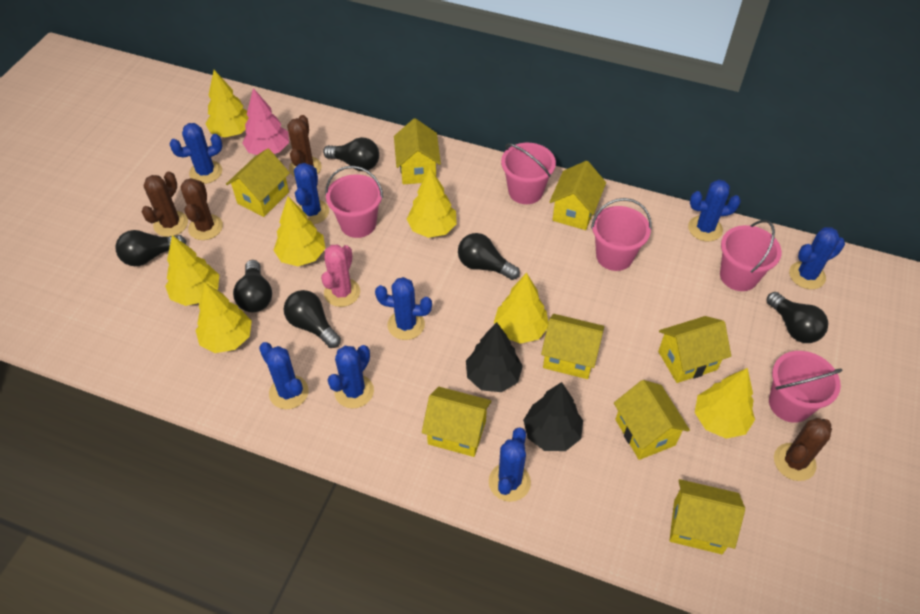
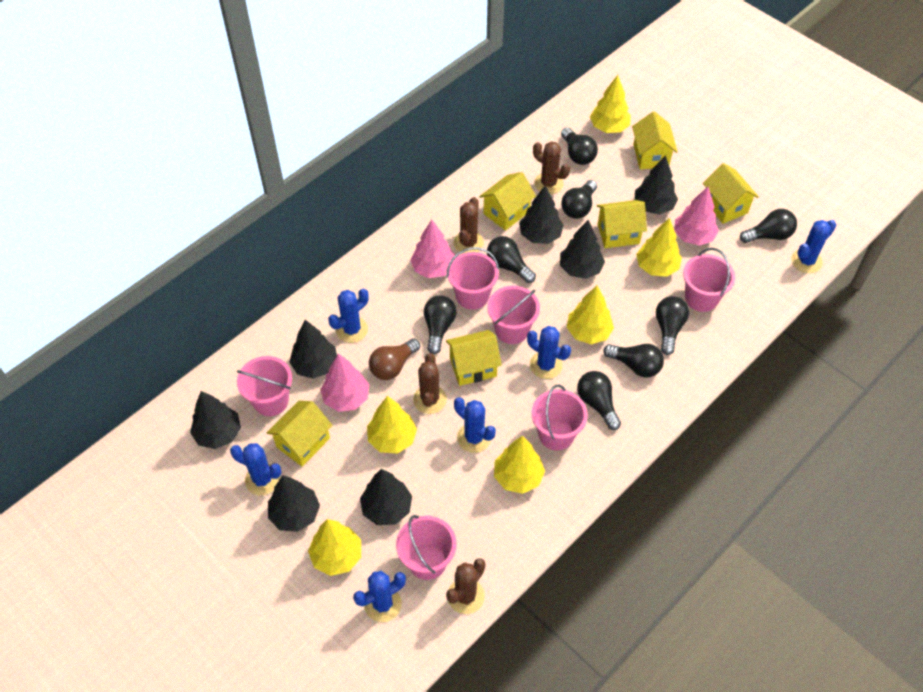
black light bulb: [115,230,186,266] [233,260,272,312] [284,290,341,348] [323,137,379,171] [458,233,520,280] [767,292,828,343] = 6 -> [424,295,457,354] [487,236,536,283] [561,127,598,165] [561,180,597,219] [577,371,621,430] [603,344,664,378] [656,296,689,355] [740,209,797,243] = 8
black tree: [466,322,523,392] [523,382,583,451] = 2 -> [190,391,241,449] [268,475,320,532] [289,320,337,379] [360,469,412,525] [519,185,563,244] [560,220,605,279] [635,155,678,215] = 7
blue cactus: [169,123,222,184] [259,342,309,409] [294,163,329,224] [328,345,374,409] [375,277,432,340] [489,427,531,502] [688,180,741,242] [789,227,845,289] = 8 -> [230,443,281,495] [328,289,369,343] [353,571,406,622] [454,397,496,453] [527,326,571,379] [791,220,836,273] = 6
brown light bulb: none = 0 -> [369,338,420,380] = 1
pink bucket: [325,166,383,238] [501,143,556,204] [591,198,652,271] [720,220,782,291] [769,351,843,423] = 5 -> [237,356,292,416] [396,515,456,580] [447,247,499,310] [487,286,540,344] [531,385,588,450] [683,248,735,312] = 6
pink cactus: [321,244,360,307] = 1 -> none = 0
pink tree: [242,88,289,155] = 1 -> [320,353,369,412] [410,219,455,278] [674,187,719,246] = 3
yellow house: [226,148,290,217] [394,118,441,184] [422,387,491,457] [541,314,604,379] [550,161,606,230] [614,380,690,460] [658,316,731,383] [669,479,745,554] = 8 -> [267,401,333,467] [446,330,502,386] [479,172,536,231] [597,200,647,248] [632,111,678,169] [703,163,759,224] = 6
yellow tree: [165,235,219,306] [196,283,252,353] [206,70,249,137] [273,197,326,266] [407,168,457,238] [494,273,548,344] [695,368,755,439] = 7 -> [308,519,361,576] [367,396,417,454] [494,436,545,494] [567,286,614,344] [590,75,631,133] [636,218,682,277] = 6

